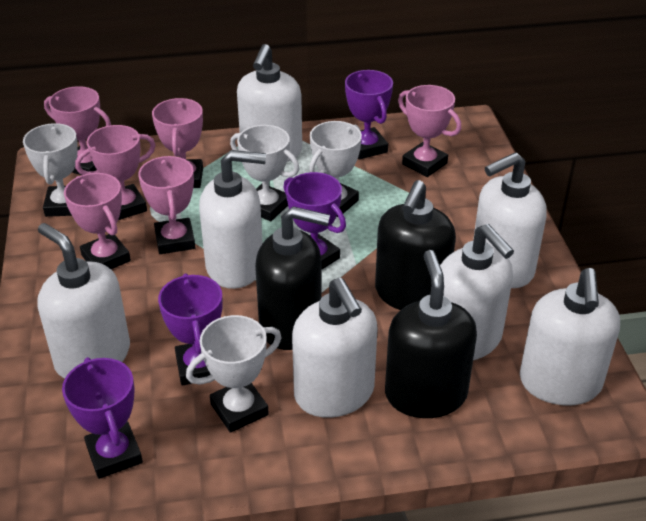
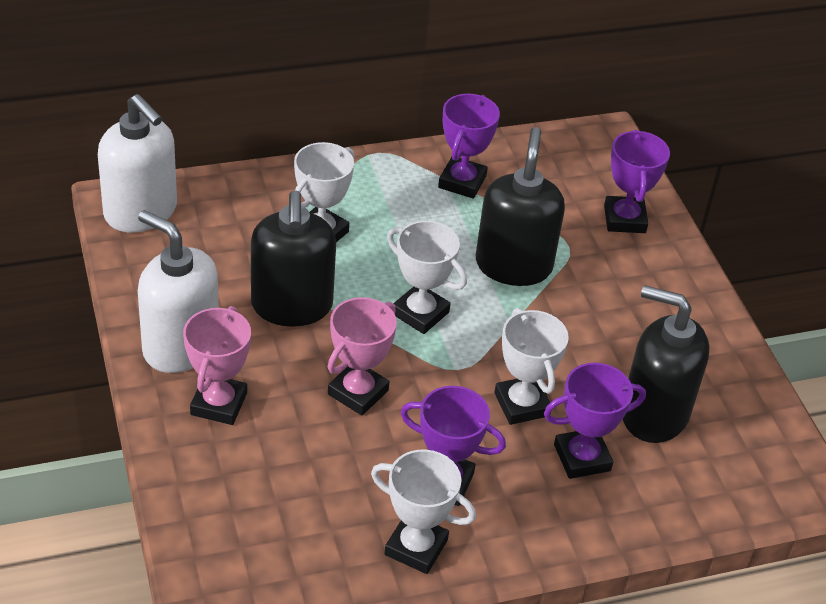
pink trophy: [44,86,111,175] [64,173,131,269] [75,125,156,220] [138,156,195,254] [152,98,203,188] [398,85,461,177] = 6 -> [183,306,251,425] [328,297,397,415] = 2
white soap dispenser: [37,223,130,379] [199,150,266,289] [237,44,302,162] [292,278,378,418] [440,224,514,360] [473,152,547,288] [520,268,620,405] = 7 -> [98,94,177,232] [138,210,218,373] = 2

